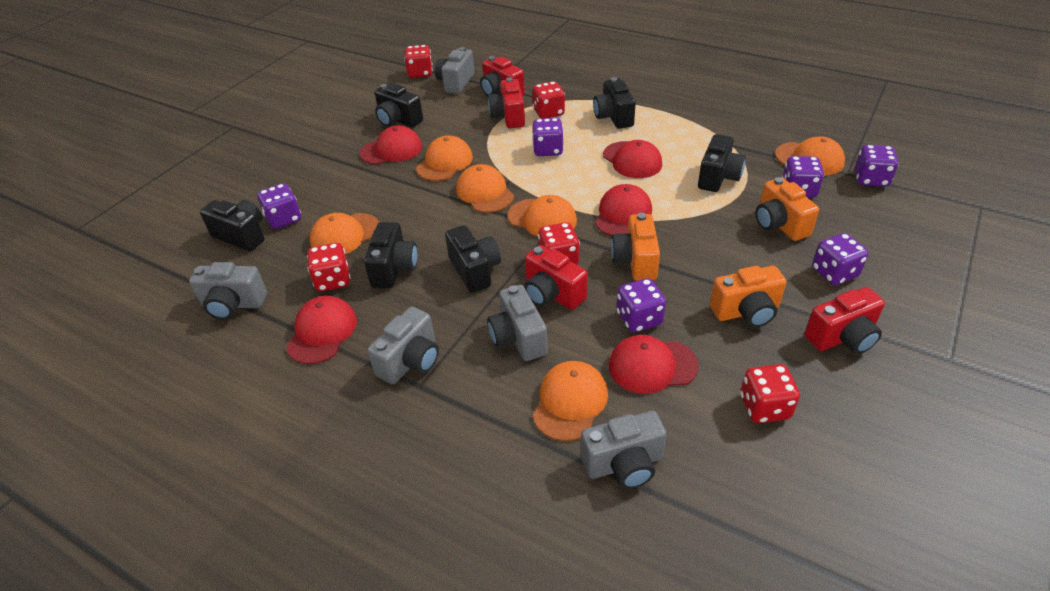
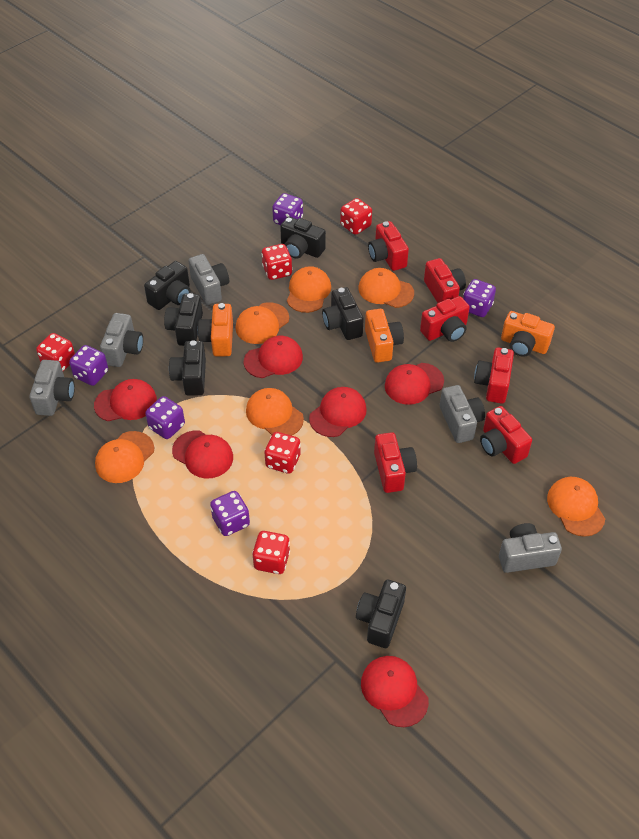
purple dice: [257,183,301,229] [532,118,564,156] [617,278,666,333] [782,156,824,198] [812,233,868,285] [855,145,899,187] = 6 -> [69,345,108,386] [145,396,185,439] [210,491,250,536] [272,193,303,225] [463,279,496,317] = 5
red camera: [480,56,525,96] [488,77,525,128] [524,245,587,310] [804,287,885,354] = 4 -> [368,221,409,271] [374,432,417,493] [420,296,470,342] [424,258,466,303] [474,347,514,404] [480,406,532,464] = 6
red cap: [286,296,357,364] [360,126,422,165] [595,184,652,236] [603,140,662,178] [609,335,699,394] = 5 -> [94,379,157,421] [172,430,233,479] [244,336,303,378] [309,387,367,437] [361,656,429,727] [385,363,444,405] = 6

